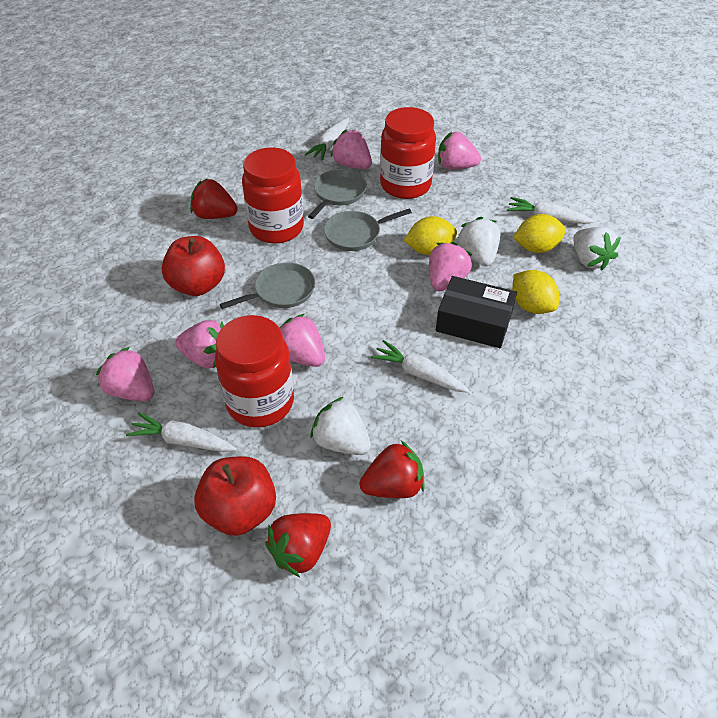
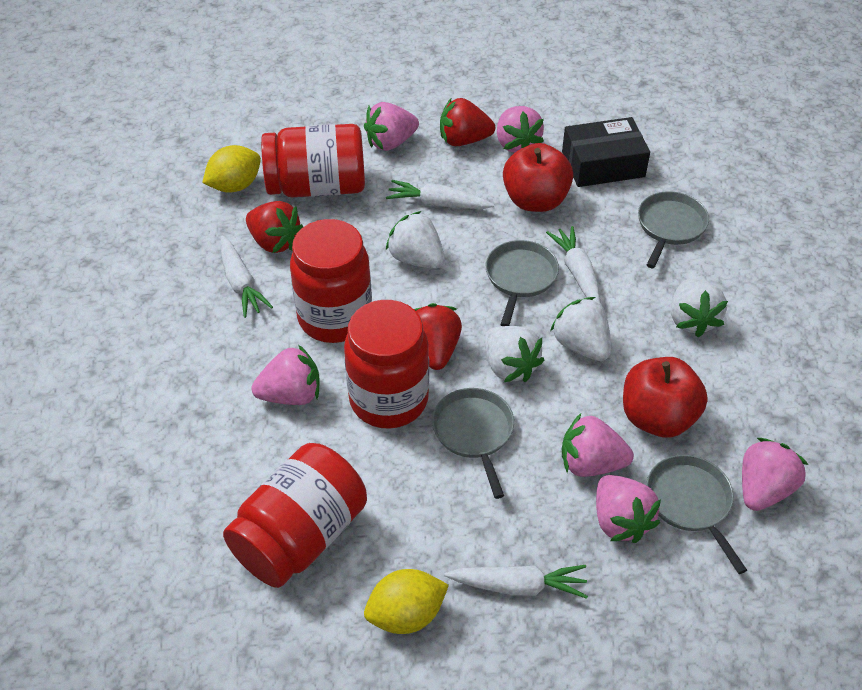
grey pan: [220,262,315,309] [308,169,367,219] [324,209,412,251] = 3 -> [432,388,514,499] [485,240,559,326] [638,191,709,268] [646,455,747,574] = 4
red jar: [215,315,294,428] [242,147,304,244] [380,107,436,199] = 3 -> [223,443,367,588] [261,124,365,197] [290,219,372,343] [344,300,429,429] = 4
white strawberry: [310,397,371,455] [458,217,500,267] [573,227,621,271] = 3 -> [386,211,445,269] [485,326,545,382] [550,297,611,361] [671,279,728,337] = 4
yellow lemon: [404,216,457,255] [512,270,559,314] [513,214,566,253] = 3 -> [202,145,261,193] [364,569,449,634] = 2

